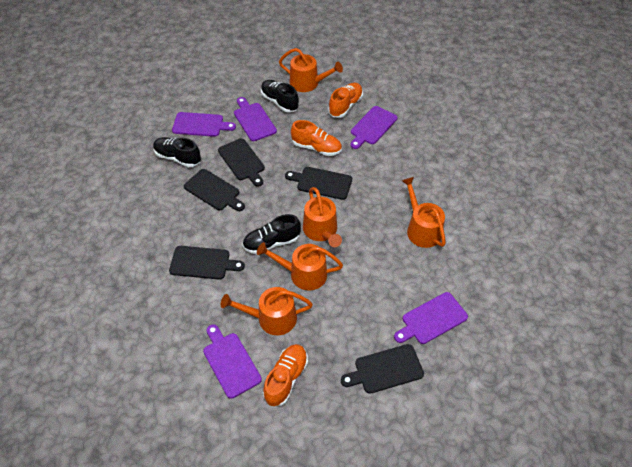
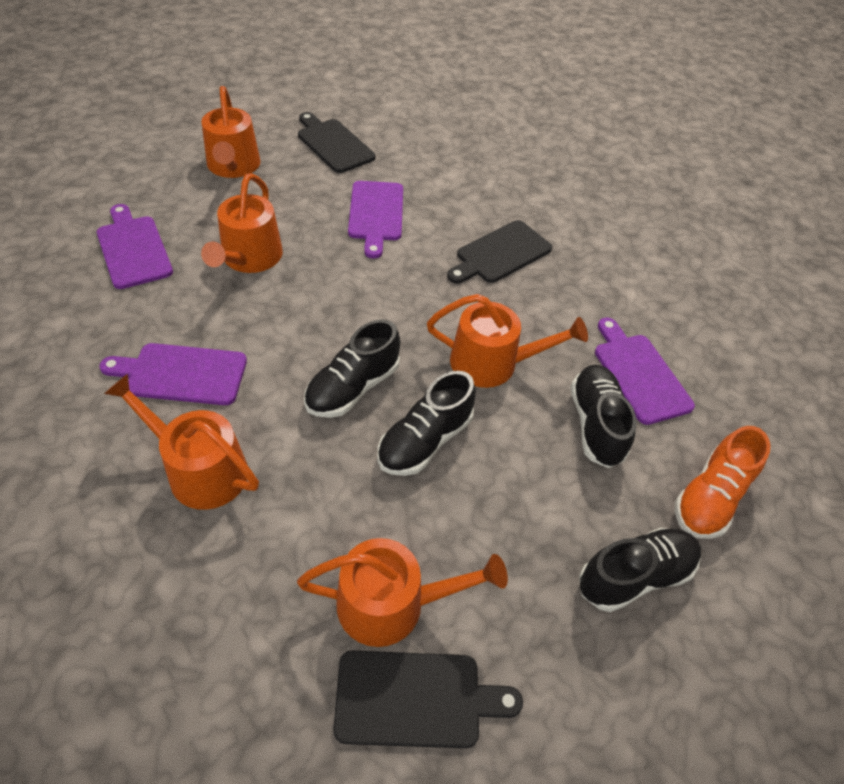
black cutting board: [169,246,245,279] [184,169,245,211] [218,138,265,187] [285,167,352,200] [341,344,424,394] = 5 -> [298,112,376,173] [333,651,523,748] [447,220,552,283] = 3
black shoe: [153,137,201,167] [242,214,301,254] [261,80,299,113] = 3 -> [304,319,400,418] [377,371,476,476] [570,365,637,468] [579,527,701,612] = 4
orange shoe: [263,344,308,406] [291,120,342,156] [328,83,363,118] = 3 -> [675,426,770,539] = 1
purple cutting board: [172,112,236,137] [203,324,262,399] [234,97,277,141] [350,106,398,149] [394,292,468,344] = 5 -> [97,204,173,289] [99,343,247,405] [348,181,403,259] [595,318,695,425] = 4

